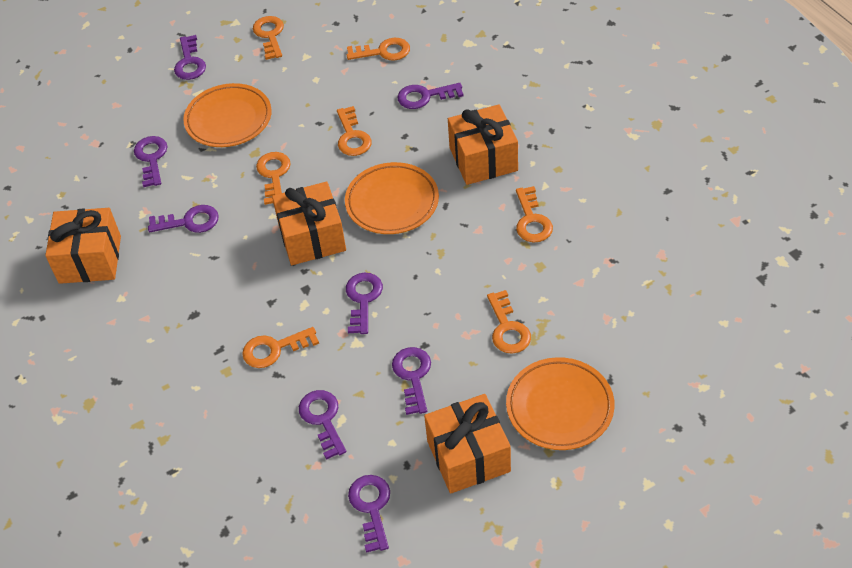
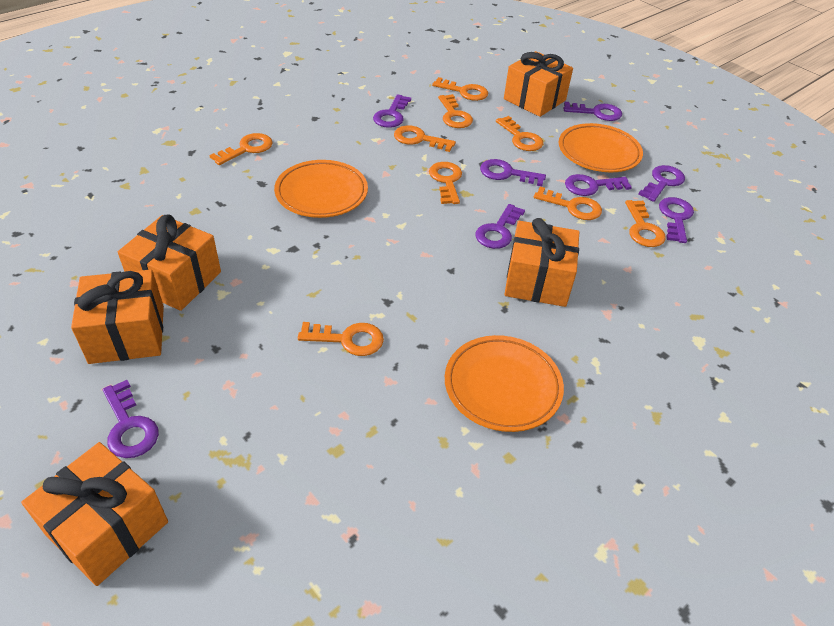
orange gift: [45,208,121,284] [272,182,346,265] [424,394,511,494] [448,104,518,185] = 4 -> [21,442,168,586] [71,270,164,364] [118,215,221,311] [504,51,573,117] [504,218,579,307] = 5
orange key: [242,327,319,368] [253,16,284,60] [256,152,291,205] [337,106,372,156] [347,38,410,61] [487,290,531,354] [516,186,553,243] = 7 -> [209,133,273,165] [298,322,384,356] [394,126,456,152] [429,162,462,204] [432,77,488,101] [438,94,473,128] [496,116,543,151] [534,187,602,220] [625,200,666,247] = 9

